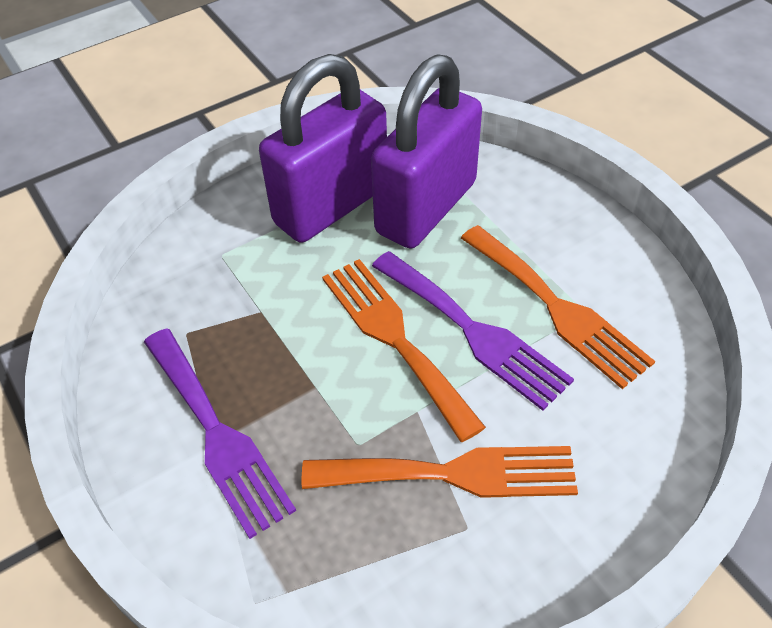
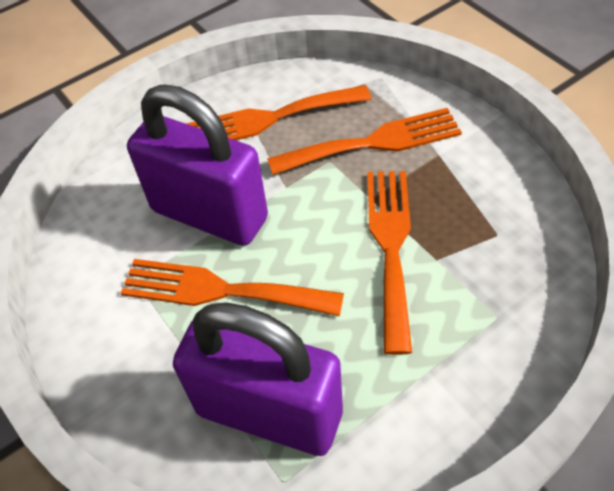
orange fork: [302,446,578,498] [322,259,486,442] [461,225,655,389] = 3 -> [120,259,344,316] [186,85,372,140] [267,108,462,175] [367,171,412,355] = 4
purple fork: [144,328,296,539] [372,251,574,411] = 2 -> none = 0

